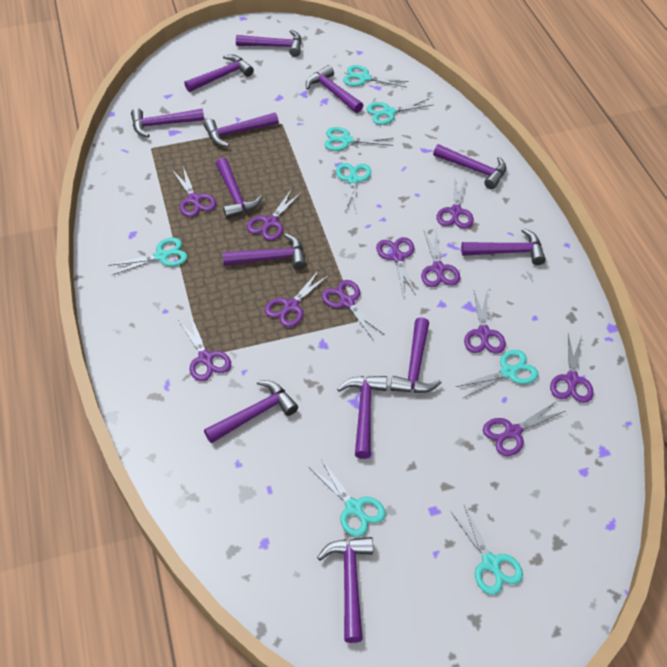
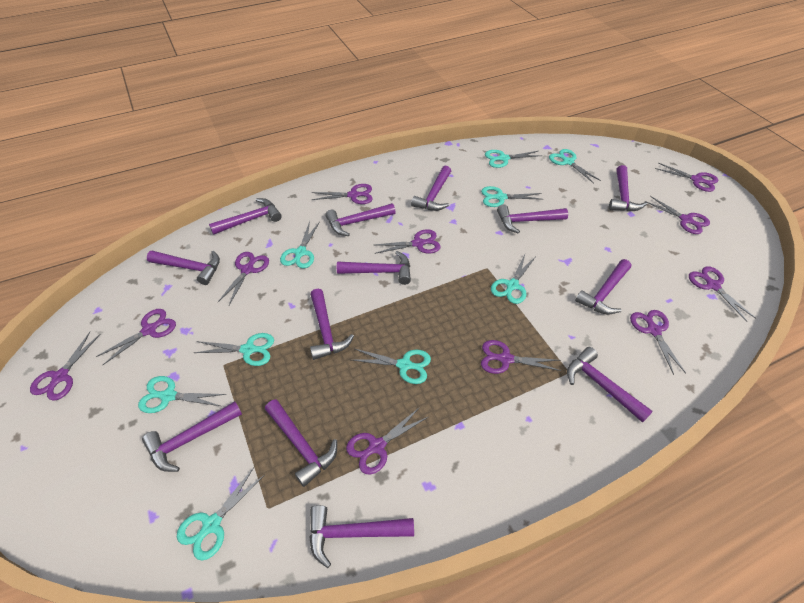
turquoise scissors: [108,238,187,275] [309,459,386,537] [325,127,394,151] [336,163,371,214] [343,65,409,88] [366,99,432,125] [450,505,523,595] [456,350,538,398] = 8 -> [138,376,226,413] [177,467,265,561] [194,333,274,366] [280,221,320,269] [352,349,431,384] [481,186,544,207] [485,150,543,168] [491,252,535,304] [549,149,601,183] = 9

